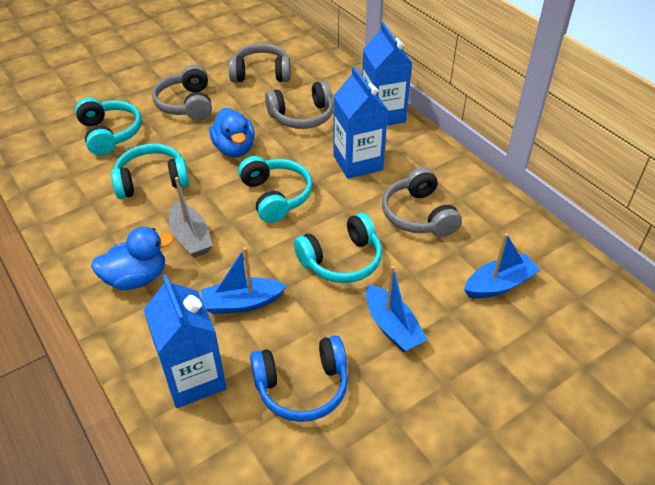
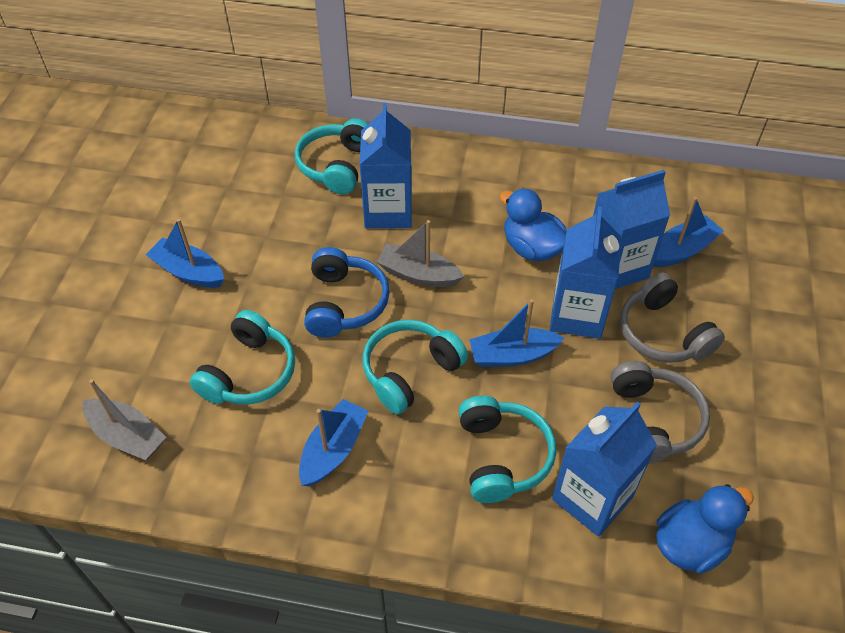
blue boat: [201,247,287,314] [366,266,428,353] [464,233,540,298] = 3 -> [145,219,224,288] [299,399,368,486] [469,299,564,367] [653,197,724,267] = 4
blue carton: [143,274,227,408] [333,66,388,179] [362,22,412,126] = 3 -> [360,103,412,229] [550,207,621,339] [552,401,657,537] [593,170,670,289] = 4
grey boat: [169,177,213,258] = 1 -> [83,379,167,460] [377,220,464,287] = 2
grey headphones: [152,65,212,120] [228,44,291,82] [265,81,334,129] [382,167,462,237] = 4 -> [611,361,710,464] [620,272,725,363] = 2

